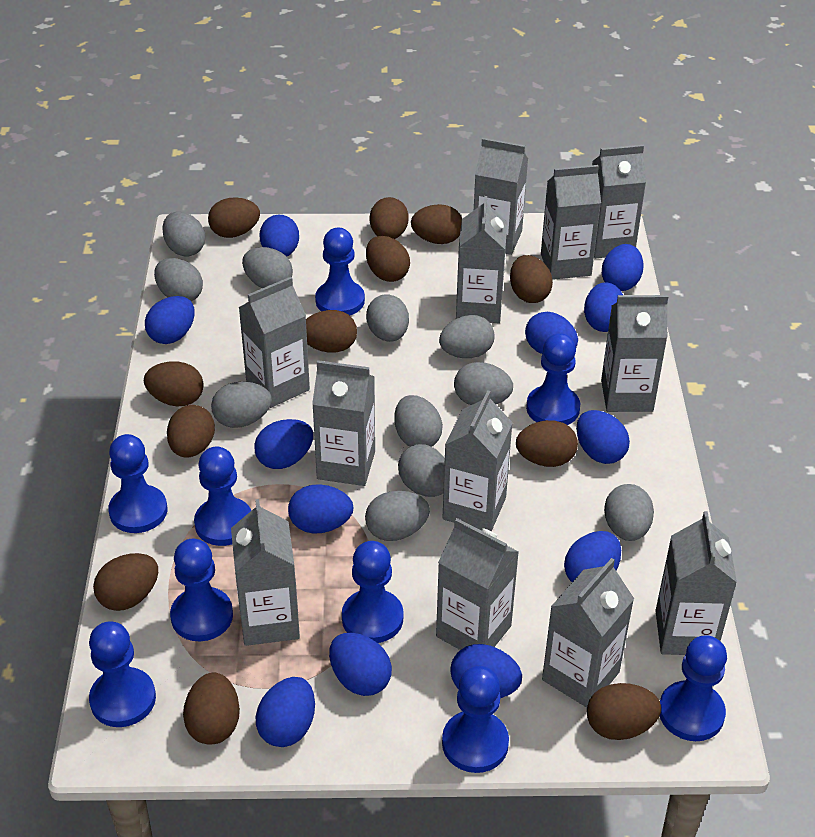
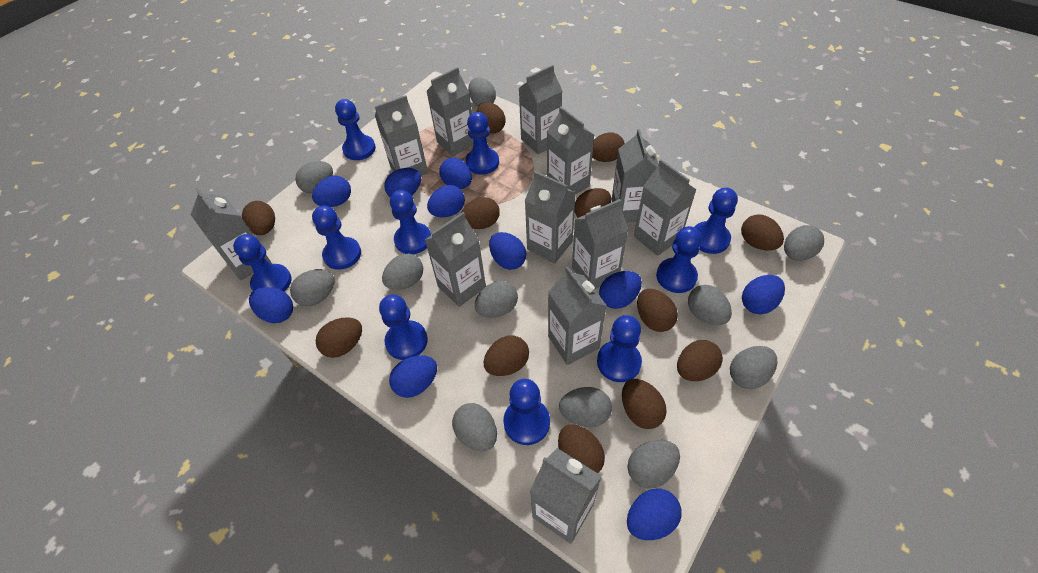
blue egg: [145,296,195,344] [254,419,313,469] [255,677,315,747] [260,215,299,257] [288,484,353,534] [329,633,392,696] [450,644,522,698] [525,312,578,354] [564,531,621,582] [576,410,630,464] [584,282,623,332] [602,244,644,291] = 12 -> [249,287,293,323] [312,176,351,207] [384,168,421,197] [389,355,437,398] [427,185,465,217] [439,158,472,189] [489,232,526,270] [599,271,642,309] [627,488,682,540] [742,275,785,314] = 10
blue pawn: [89,621,156,727] [108,434,167,533] [170,539,233,641] [194,446,252,546] [315,228,365,315] [342,541,404,643] [442,666,509,773] [526,333,580,425] [660,635,727,741] = 9 -> [233,234,292,292] [312,205,361,270] [335,99,376,160] [379,294,428,360] [390,190,431,254] [466,112,499,175] [503,379,550,445] [597,315,642,382] [656,226,702,293] [695,188,738,254] = 10

